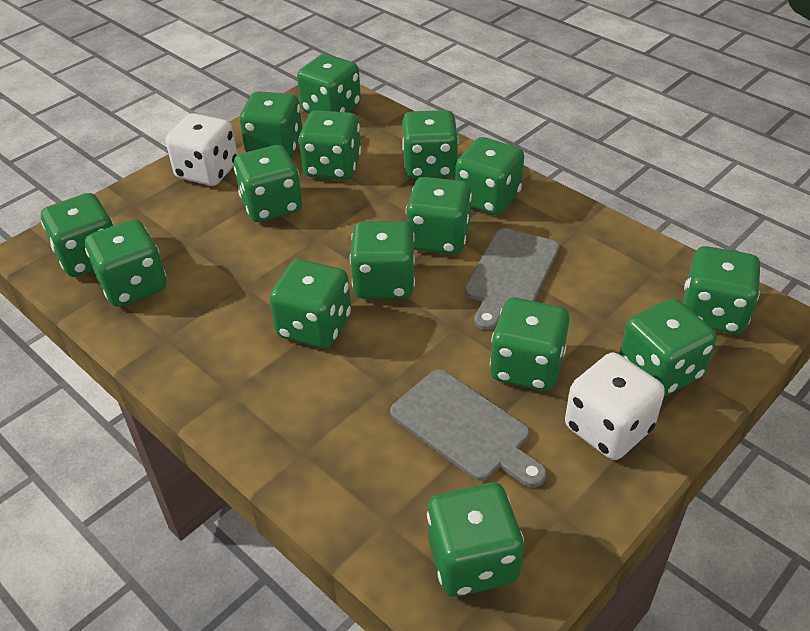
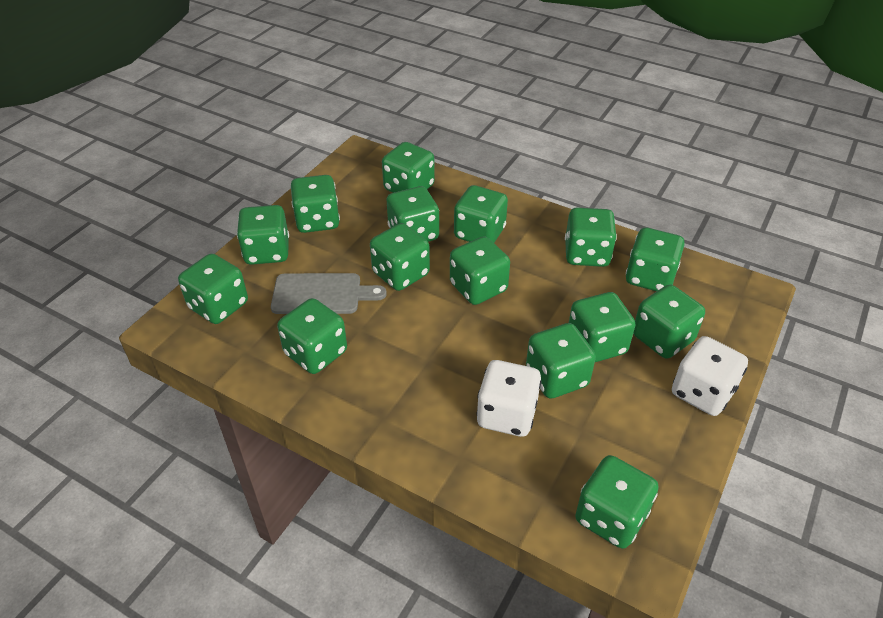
grey cutting board: [390,370,547,488] [465,228,560,330] = 2 -> [271,273,387,314] = 1

